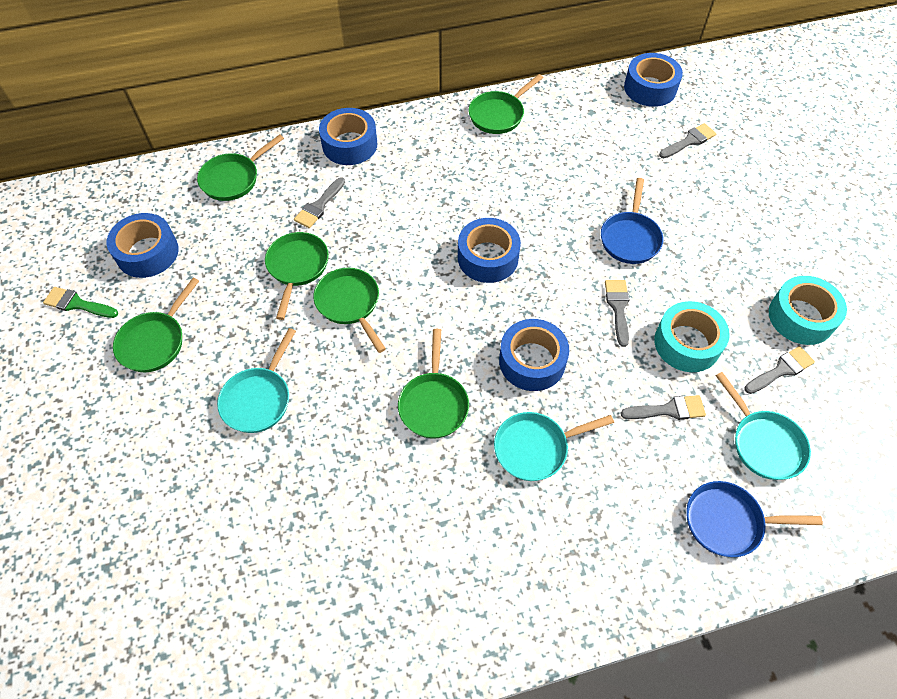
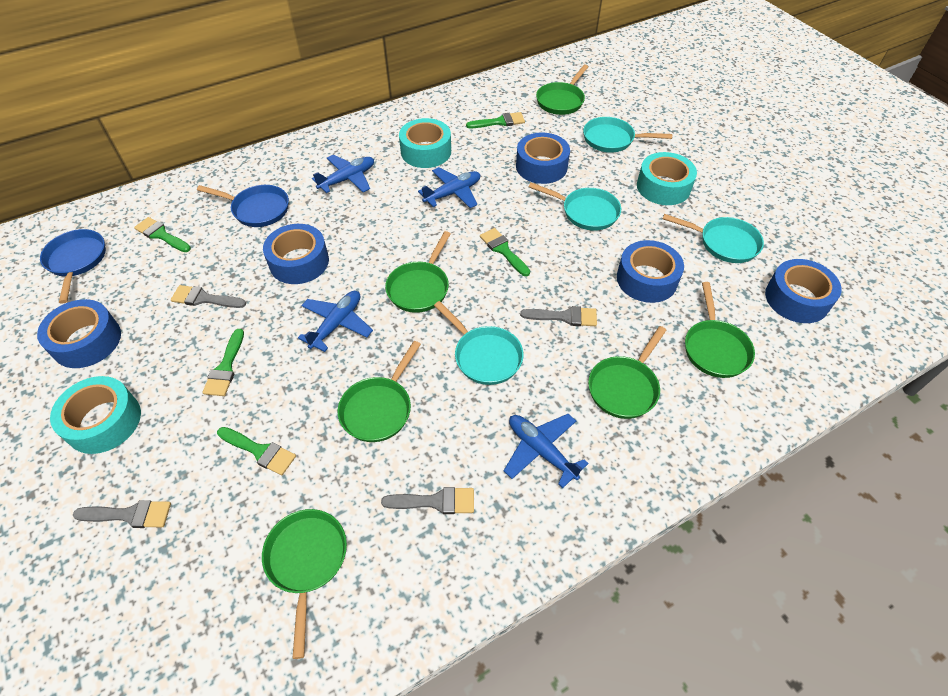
blue plane: none = 0 -> [298,291,373,352] [312,155,374,193] [418,167,480,208] [504,414,589,488] = 4
green brush: [43,287,118,318] = 1 -> [134,217,191,252] [203,329,244,396] [217,427,296,475] [466,112,525,128] [480,228,530,276] = 5
grey brush: [294,177,345,228] [605,280,629,347] [620,395,706,420] [659,123,717,158] [744,346,815,394] = 5 -> [73,500,171,528] [171,285,246,308] [381,487,474,514] [520,306,597,326] = 4
turquoise pan: [217,328,296,433] [494,412,614,481] [716,372,811,480] = 3 -> [434,301,524,385] [528,182,621,231] [583,117,672,153] [663,214,764,263] = 4
turquoise tape: [654,301,730,372] [769,276,847,345] = 2 -> [50,376,141,454] [399,118,451,168] [637,152,697,205] = 3

